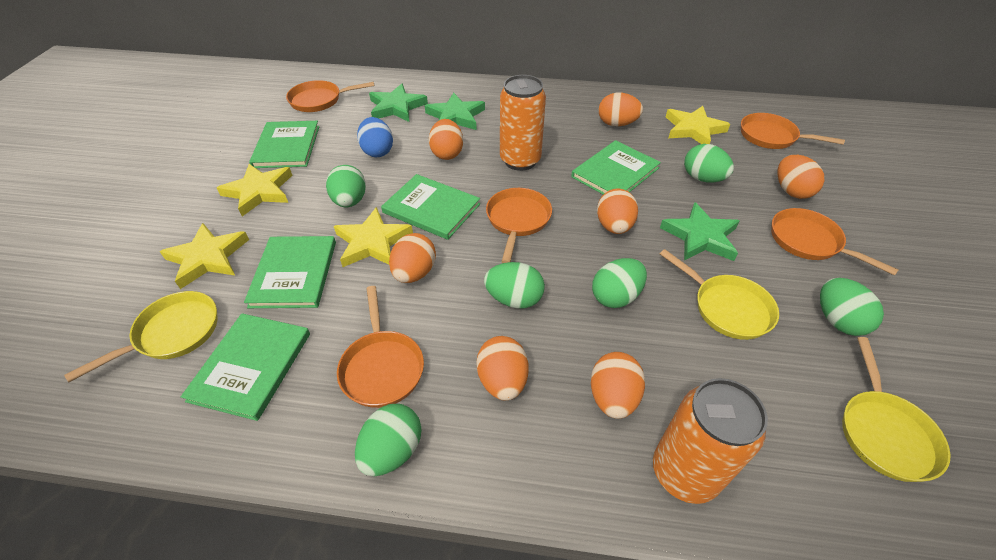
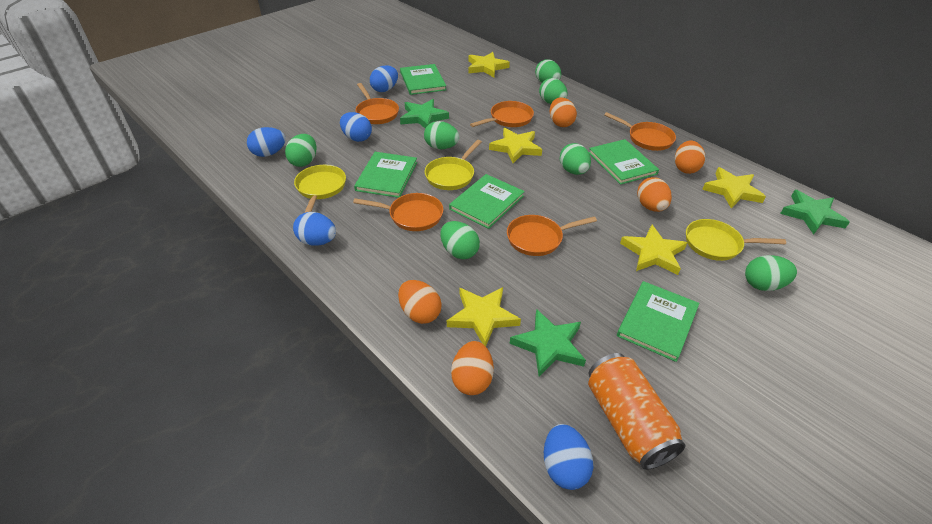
blue egg: [357,117,393,157] = 1 -> [247,127,286,157] [293,212,336,246] [340,112,372,142] [370,65,398,92] [544,424,593,490] = 5
green egg: [326,165,366,207] [355,404,421,476] [484,262,545,309] [592,258,647,308] [684,144,734,182] [820,278,884,336] = 6 -> [285,134,317,167] [424,121,459,149] [440,221,480,259] [535,59,561,83] [539,78,568,104] [560,143,591,175] [745,255,797,291] = 7
orange can: [500,75,546,171] [653,378,768,504] = 2 -> [588,353,686,470] = 1
orange egg: [389,233,436,283] [429,119,463,160] [476,336,528,401] [591,352,645,419] [597,188,638,234] [599,93,643,126] [777,155,824,199] = 7 -> [398,280,442,324] [451,341,494,395] [550,97,577,127] [637,177,672,212] [675,141,705,174] = 5
yellow star: [159,223,249,289] [217,164,292,216] [334,207,413,267] [666,106,730,144] = 4 -> [447,287,521,346] [468,52,510,77] [489,128,542,163] [620,225,687,275] [702,167,766,209] = 5

